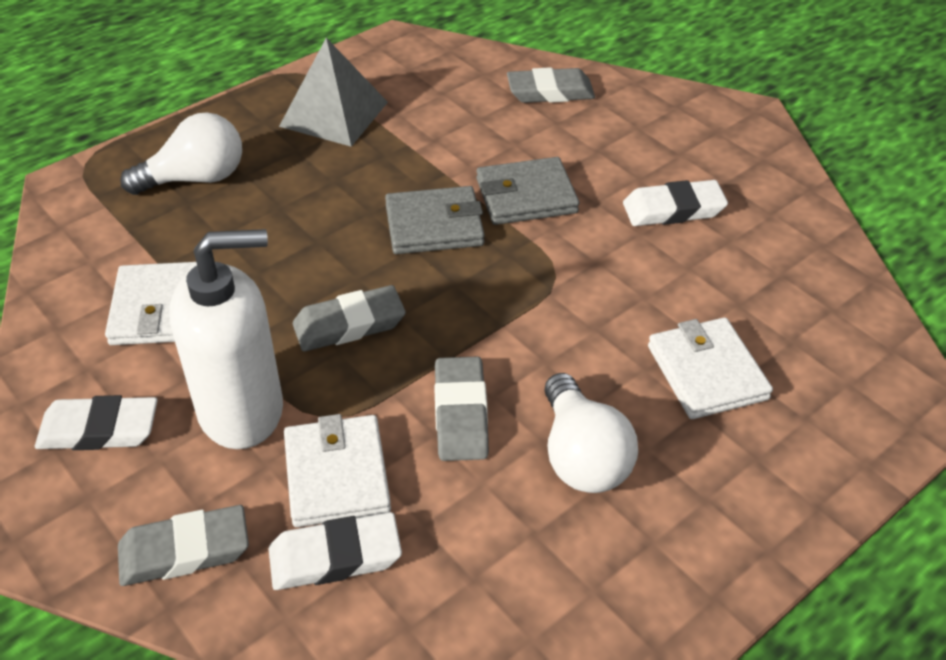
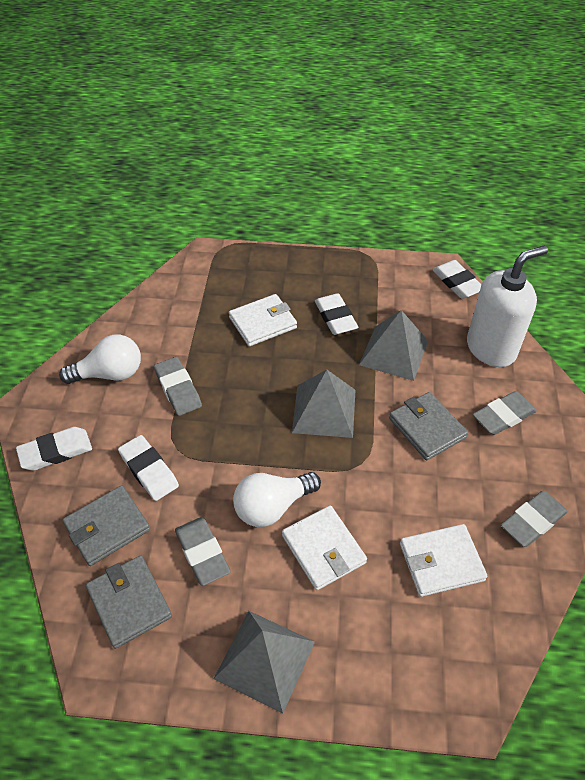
grey pyramid: [279,38,388,147] = 1 -> [214,611,315,713] [292,370,356,438] [359,310,428,381] = 3
grey wallet: [385,186,485,254] [476,157,579,225] = 2 -> [62,485,150,566] [86,555,172,649] [389,392,468,460] = 3
white eraser: [35,395,158,450] [269,512,402,590] [623,180,728,226] = 3 -> [16,427,92,471] [118,435,179,501] [315,293,359,335] [432,260,481,299] = 4

